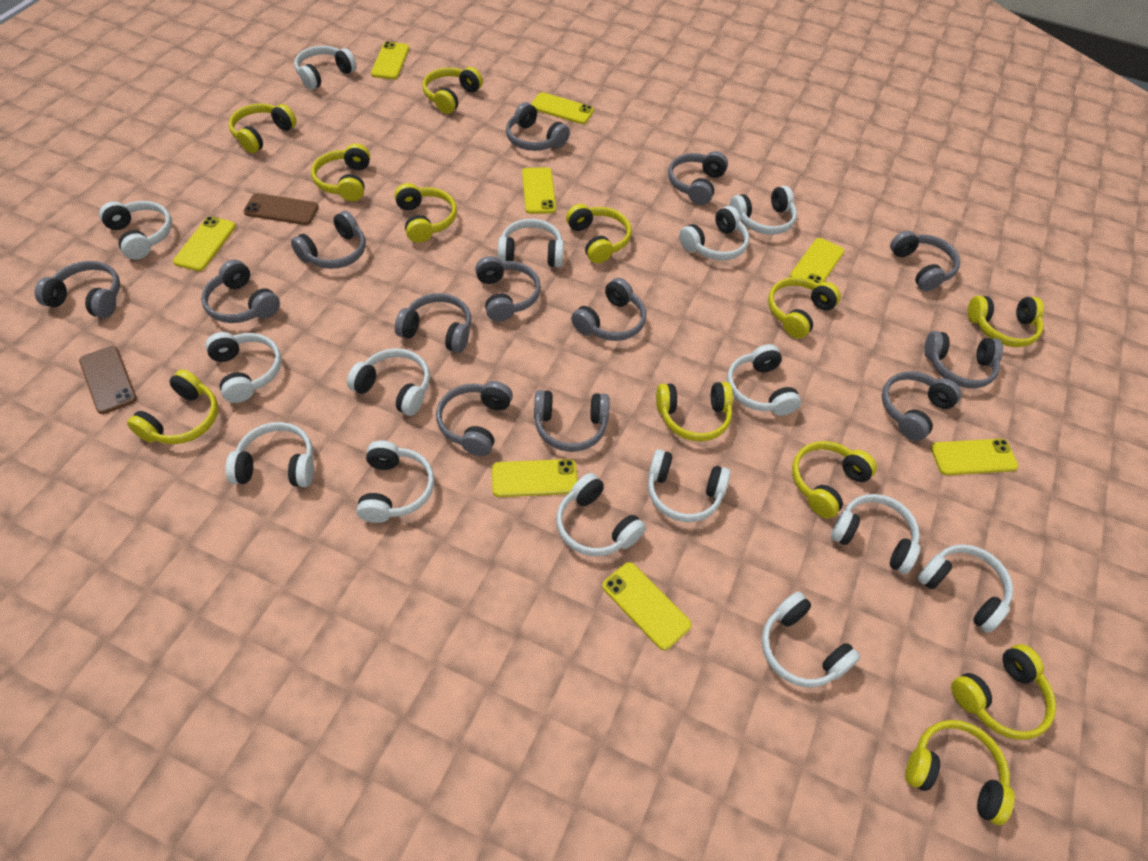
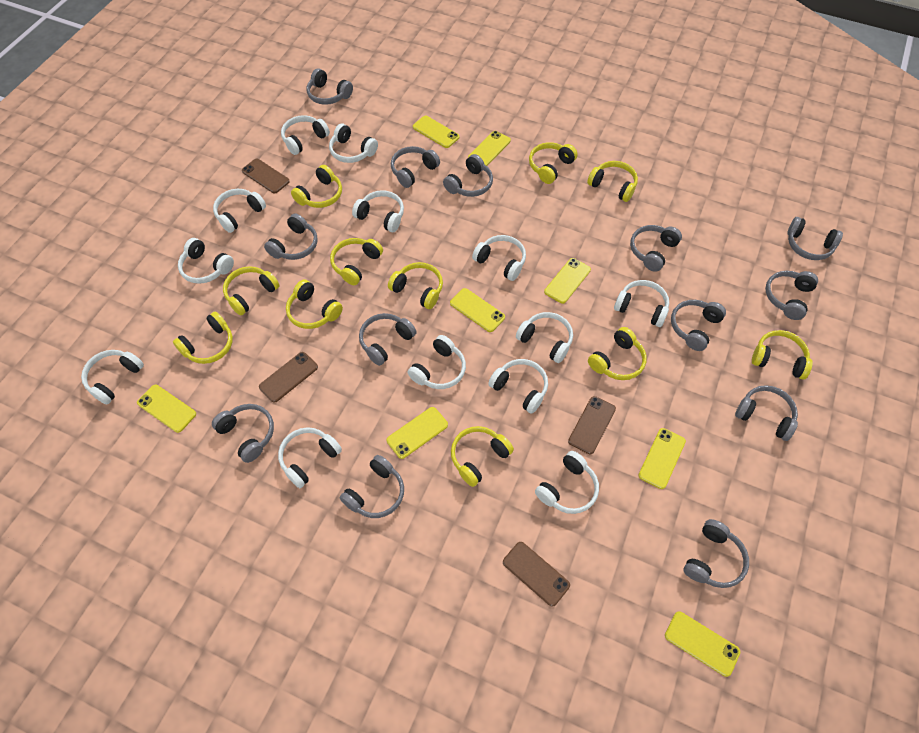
brown phone: [79,346,137,414] [244,193,319,225] = 2 -> [242,159,290,193] [259,352,318,403] [503,542,570,607] [568,396,616,454] = 4
white headphones: [99,201,172,260] [205,332,282,403] [225,422,314,487] [294,46,357,90] [347,348,430,416] [357,440,434,523] [498,219,564,267] [556,473,646,556] [648,449,731,522] [679,206,749,260] [727,344,801,416] [730,186,797,235] [762,591,860,687] [831,494,920,574] [917,544,1013,633] = 15 -> [81,350,144,405] [178,238,234,284] [213,189,266,233] [278,427,342,488] [281,115,330,155] [329,124,378,163] [352,190,404,232] [408,335,466,389] [472,235,526,281] [488,359,548,414] [516,312,573,363] [535,451,599,514] [614,280,669,327] = 13
yellow headphones: [127,369,218,444] [229,104,297,153] [311,143,370,201] [394,183,457,243] [423,67,483,114] [566,204,632,263] [656,382,733,441] [768,277,841,339] [792,441,877,518] [905,720,1015,825] [951,644,1056,740] [968,296,1044,347] = 12 -> [173,312,233,364] [223,266,280,316] [286,279,343,329] [291,165,342,208] [330,238,383,285] [388,262,443,309] [451,426,514,487] [529,142,578,184] [587,161,638,202] [588,327,647,380] [752,330,813,380] = 11

